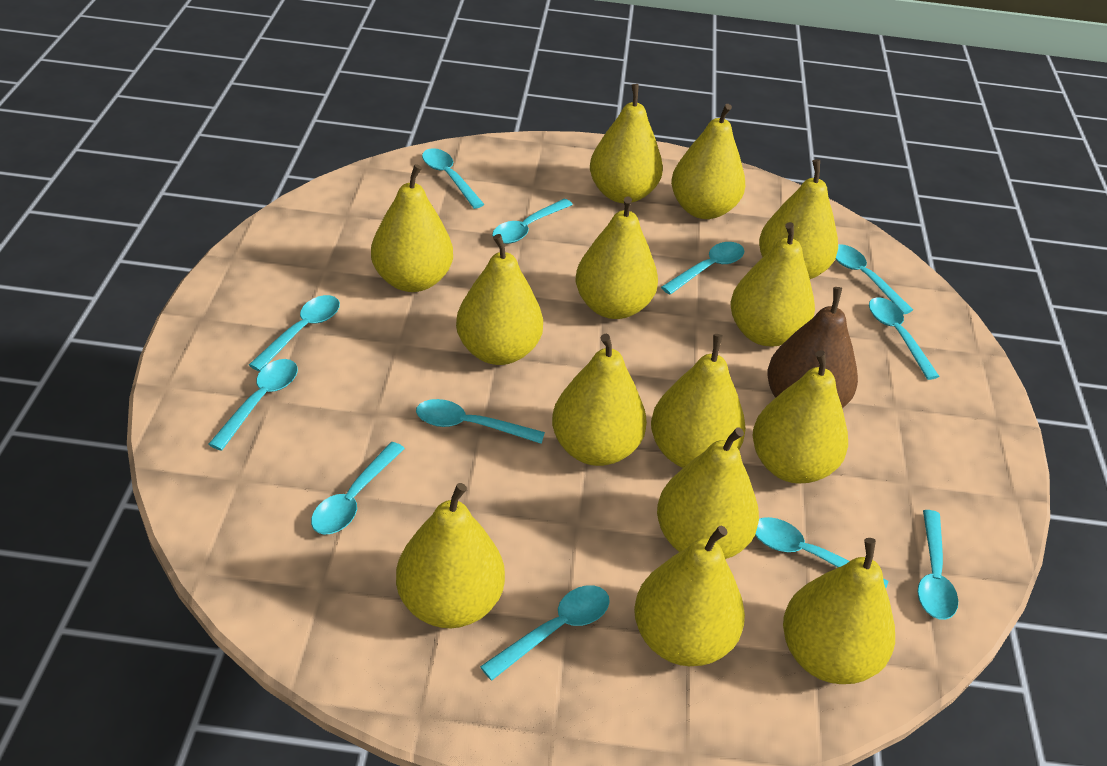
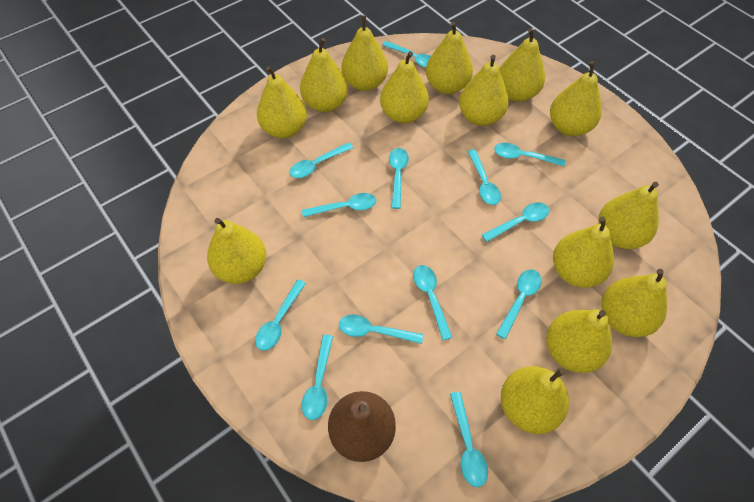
turquoise spoon: [208,359,298,451] [249,295,340,372] [311,442,405,535] [416,399,545,444] [422,148,485,209] [480,585,610,681] [492,199,573,244] [661,242,744,295] [755,517,889,588] [836,244,913,314] [869,297,940,380] [918,510,958,620] = 12 -> [255,279,306,351] [290,143,353,178] [302,193,376,217] [302,335,333,420] [339,315,423,344] [382,41,431,68] [389,148,409,209] [413,265,452,340] [450,392,488,487] [467,149,501,205] [482,202,549,242] [494,143,565,166] [496,269,542,339] = 13

